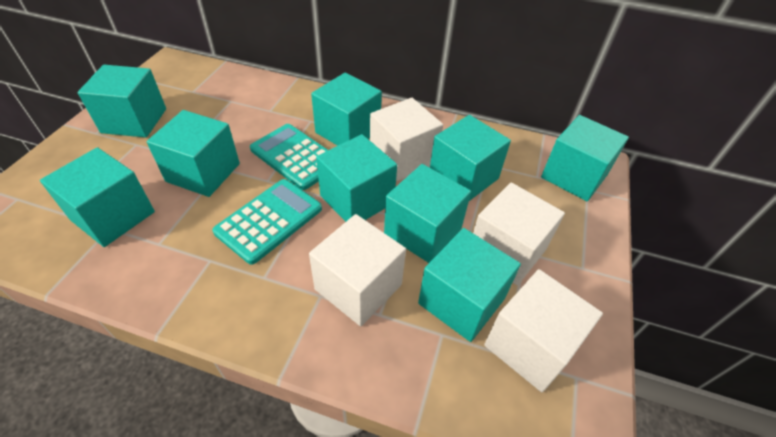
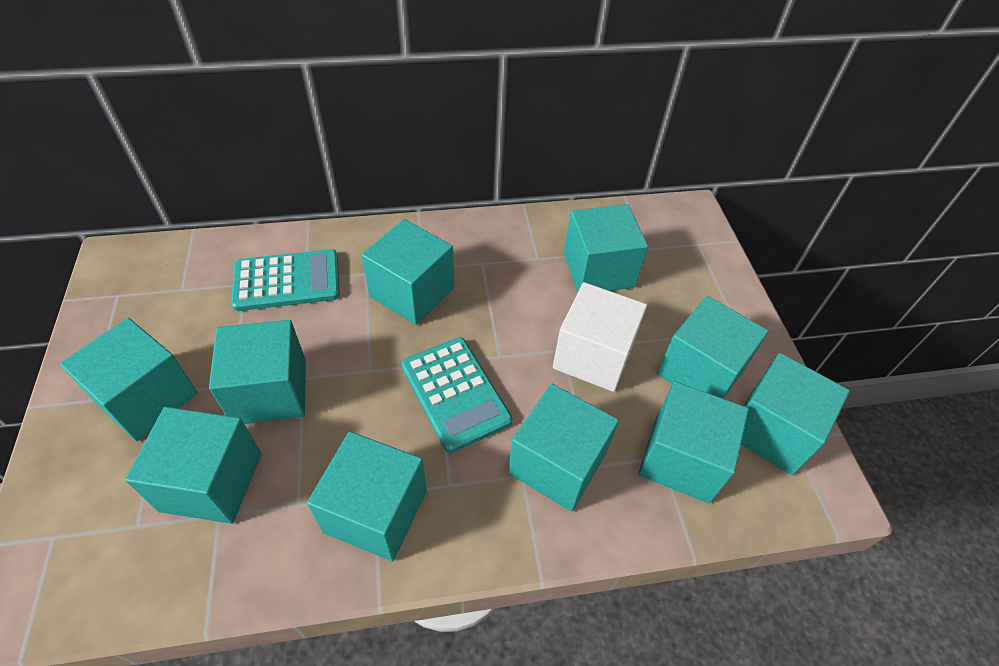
turquoise cube: [40,147,155,247] [78,65,166,137] [146,110,240,197] [311,73,382,146] [316,134,397,222] [384,164,471,263] [418,228,521,342] [430,115,511,201] [541,115,629,201] = 9 -> [60,318,198,441] [125,407,262,524] [209,320,306,424] [307,431,427,561] [361,219,454,325] [508,384,619,511] [564,204,648,291] [638,381,749,503] [657,296,769,399] [741,353,850,475] = 10
white cube: [309,214,406,326] [370,98,443,181] [473,182,565,285] [484,269,603,392] = 4 -> [553,282,647,392] = 1

